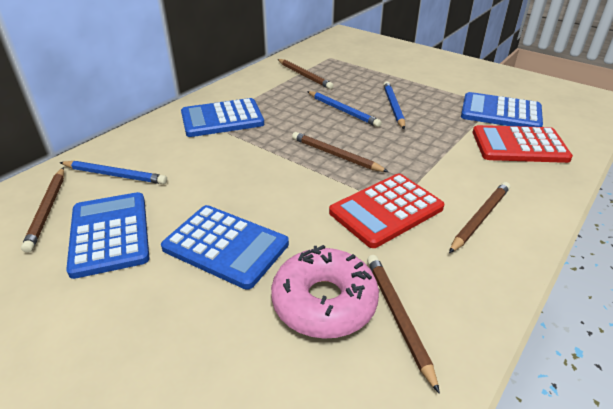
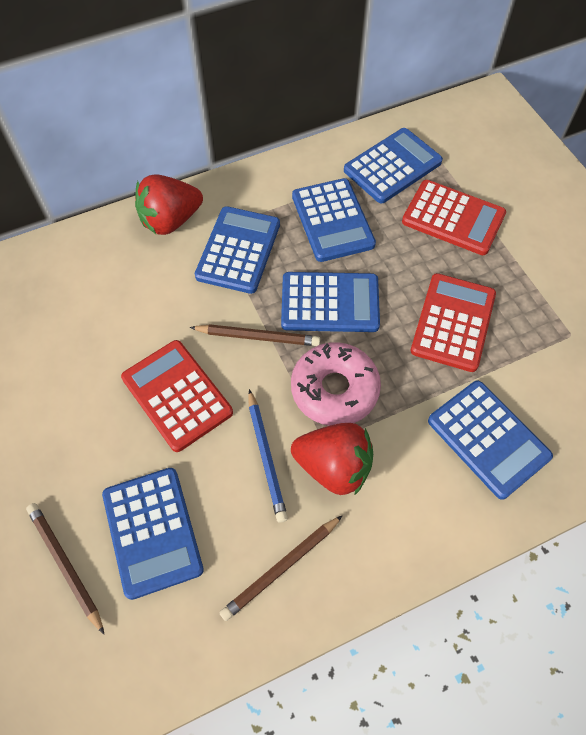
blue calculator: [66,192,149,279] [161,205,289,290] [181,98,264,137] [461,92,543,127] = 4 -> [102,468,204,600] [195,206,280,294] [281,272,380,332] [292,178,376,262] [344,128,443,203] [428,380,553,500] = 6
blue pencil: [59,161,167,184] [307,91,382,127] [383,81,405,130] = 3 -> [248,389,288,523] = 1
brown pencil: [21,167,64,253] [278,59,334,89] [292,132,389,172] [367,255,440,394] [449,182,510,253] = 5 -> [26,503,104,634] [190,324,320,346] [219,515,343,621] = 3
red calculator: [329,174,444,248] [473,125,573,163] = 2 -> [121,340,233,452] [402,180,506,255] [411,273,496,372] = 3
red strawberry: none = 0 -> [135,174,203,235] [291,423,373,496] = 2

